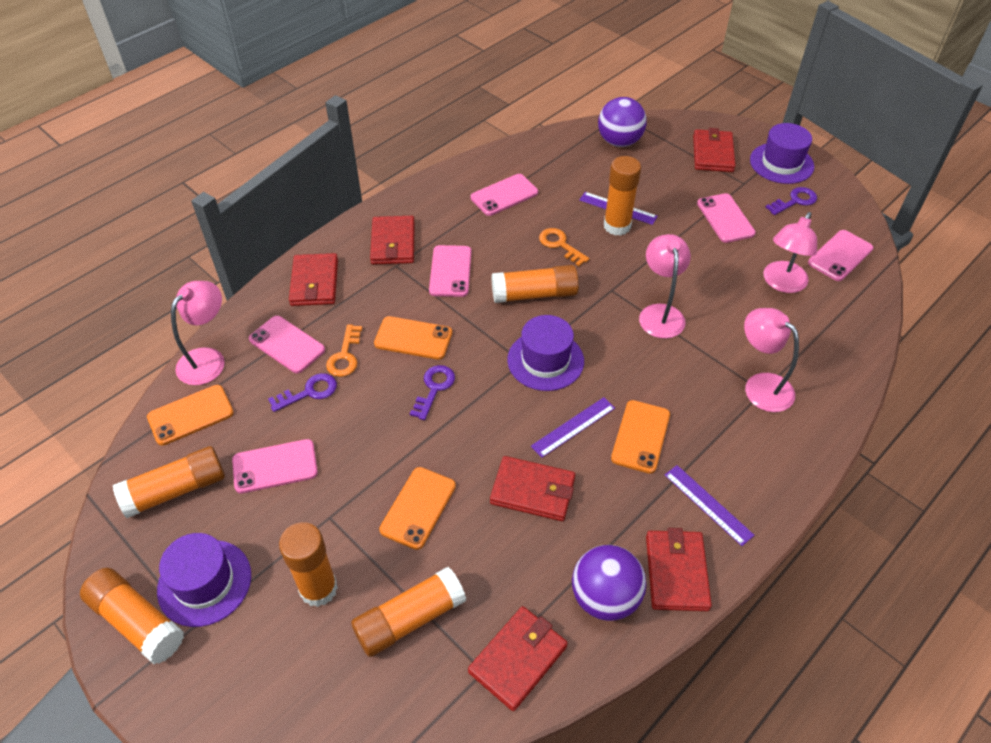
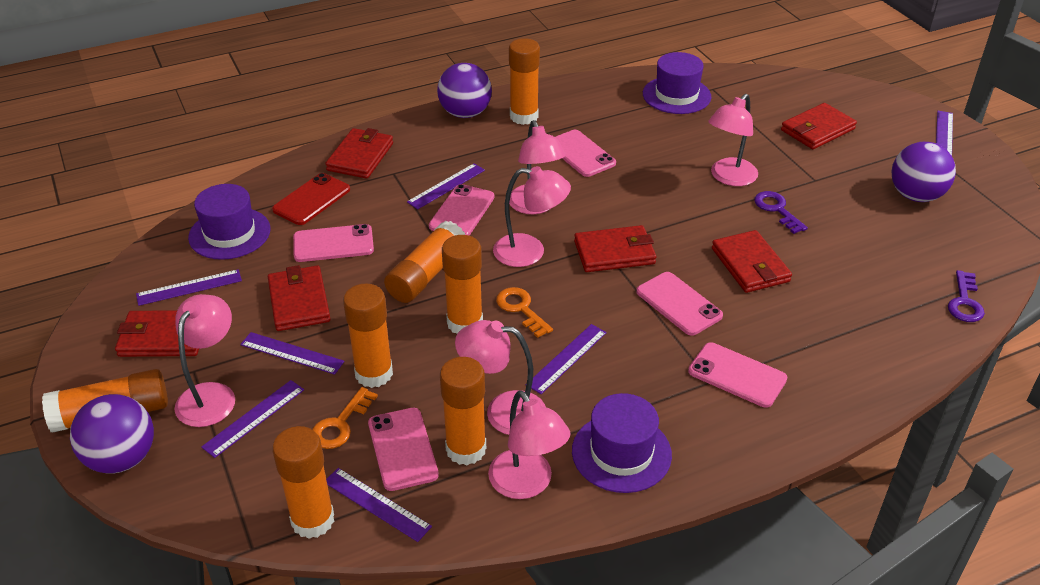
orange glue stick: [80,568,184,664] [113,446,225,518] [279,522,338,607] [351,567,466,657] [491,265,579,303] [604,156,641,236] = 6 -> [42,369,168,432] [272,426,334,539] [343,284,393,388] [384,221,465,303] [440,357,486,465] [442,235,483,334] [509,38,540,125] = 7
orange phone: [147,385,234,446] [374,316,452,360] [379,467,456,550] [611,400,670,474] = 4 -> none = 0
pink lamp: [171,281,225,385] [639,234,691,339] [744,308,799,412] [763,212,817,293] = 4 -> [174,294,235,427] [455,320,546,435] [488,390,570,499] [493,166,571,267] [509,120,566,214] [708,94,758,186] = 6
purple ball: [572,545,646,621] [598,97,647,147] = 2 -> [70,394,154,473] [437,63,492,118] [892,142,956,202] = 3
purple key: [268,373,337,412] [410,365,455,420] [765,187,817,215] = 3 -> [754,191,808,234] [948,270,985,322] = 2
purple ruler: [531,397,615,458] [579,192,658,225] [665,465,754,546] = 3 -> [136,269,242,306] [201,380,304,458] [240,332,344,375] [326,468,432,542] [407,163,485,209] [531,324,607,394] [936,111,953,156] = 7
red phone: none = 0 -> [272,173,350,225] = 1

